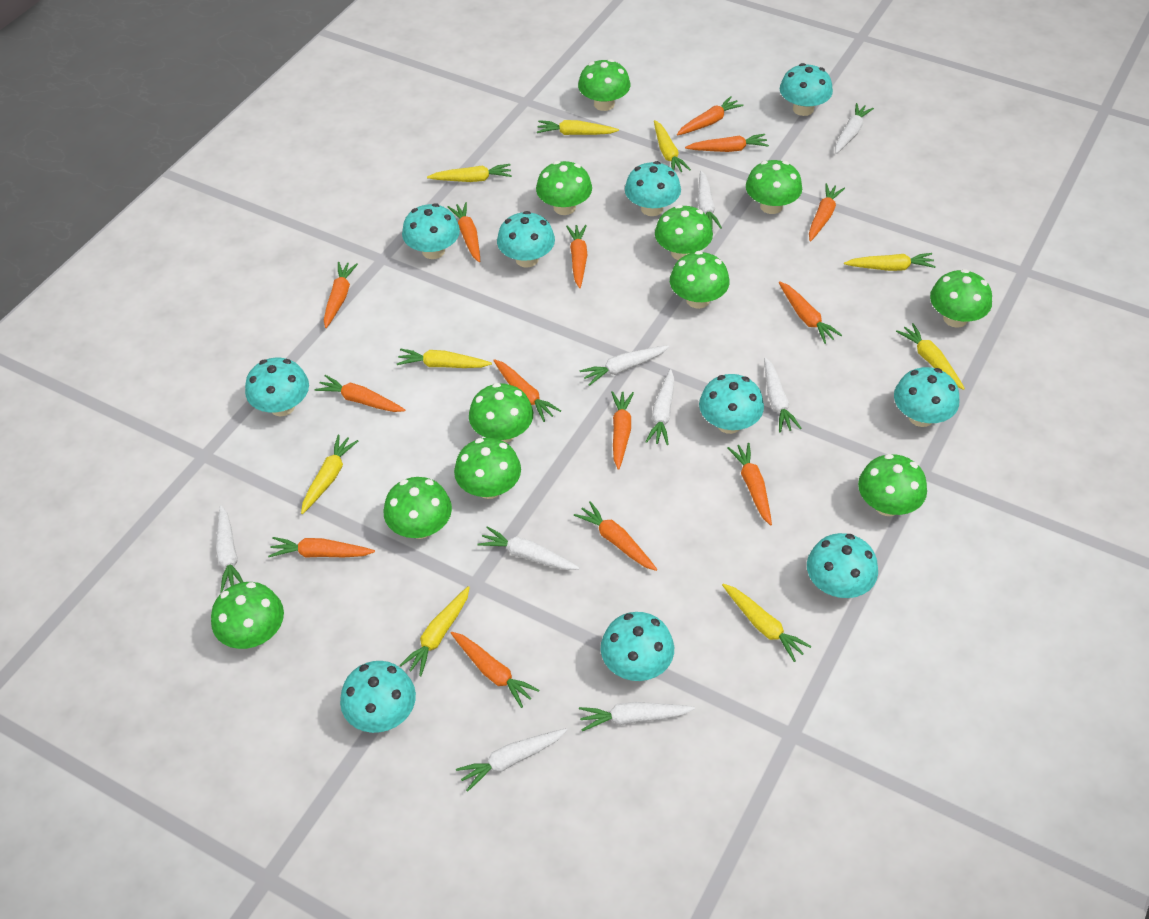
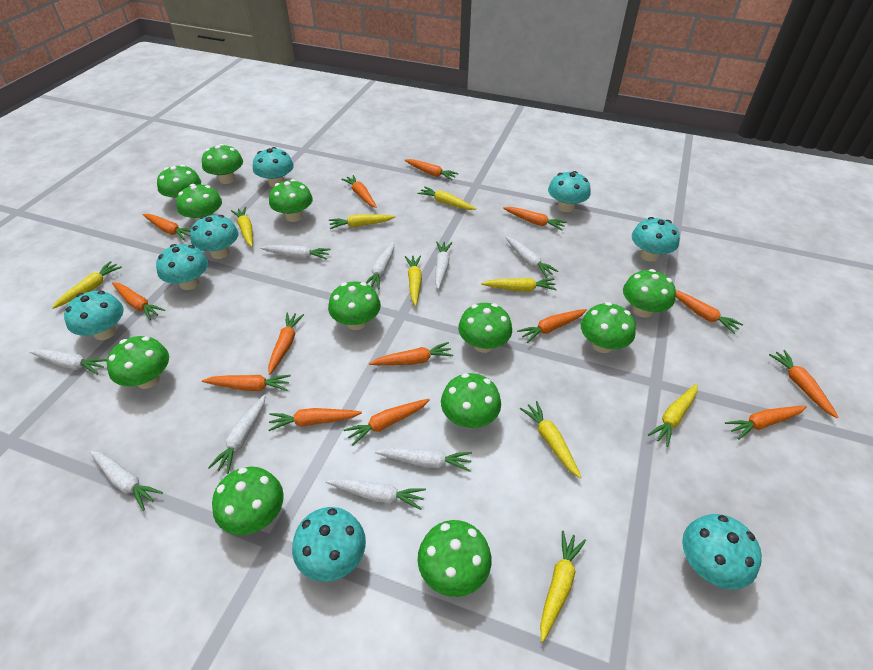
green mushroom: [211,582,284,649] [384,477,452,539] [454,438,521,499] [469,383,533,443] [536,161,592,215] [578,59,630,111] [655,205,713,260] [670,251,730,309] [746,160,802,214] [858,454,927,516] [930,269,992,328] = 11 -> [107,336,169,389] [157,165,201,199] [176,184,222,221] [202,144,243,184] [212,466,284,535] [269,179,313,222] [328,281,381,330] [418,520,492,597] [441,373,501,428] [458,303,512,353] [581,302,636,353] [623,269,676,318] = 12
turquoise mushroom: [245,358,309,416] [340,661,416,733] [402,203,460,259] [497,211,555,268] [601,612,674,681] [625,161,681,216] [699,374,764,434] [780,63,833,116] [807,533,878,598] [894,367,959,427] = 10 -> [64,291,124,340] [156,244,208,290] [190,215,239,259] [253,147,294,187] [292,507,366,582] [548,171,591,212] [632,217,680,262] [682,514,762,589] = 8

